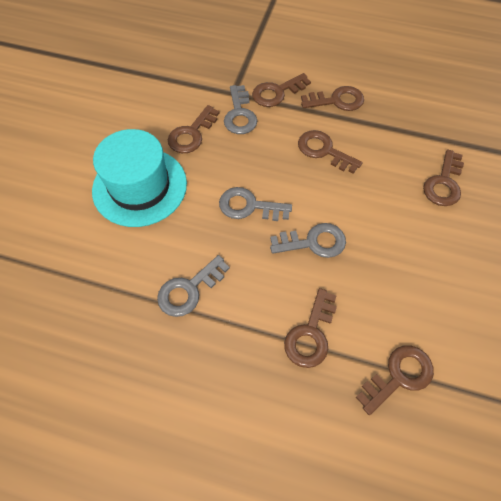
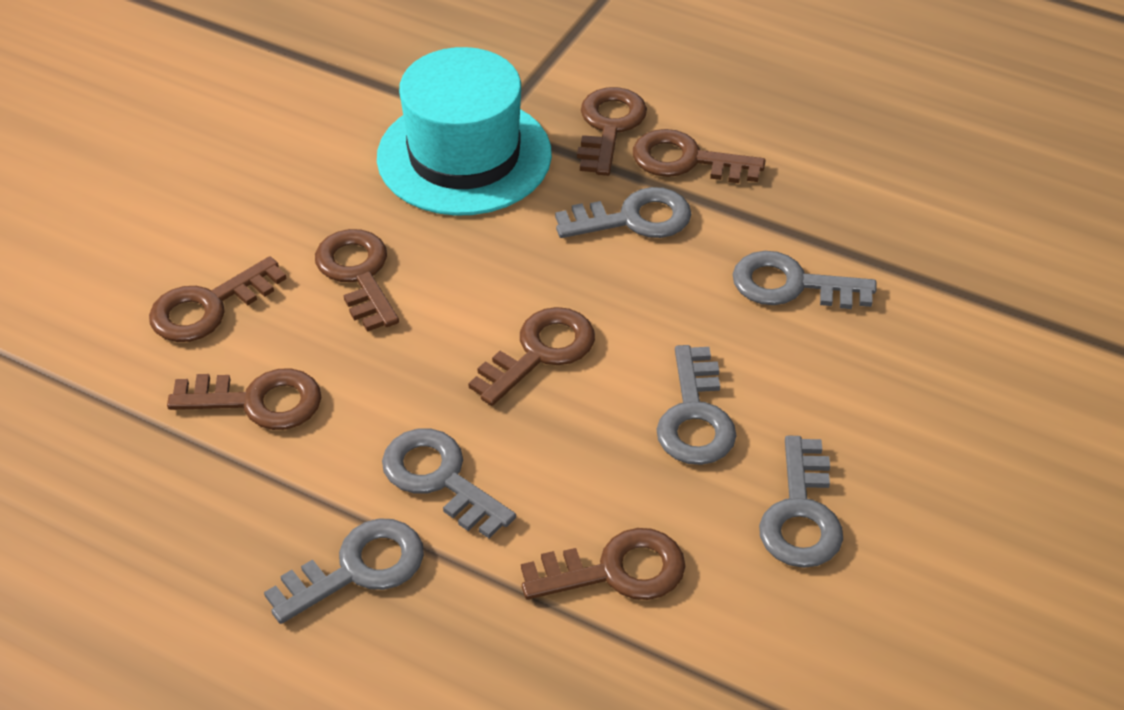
grey key: [157,255,230,317] [219,187,292,221] [224,85,257,134] [270,223,346,258] = 4 -> [264,518,424,624] [382,428,516,538] [555,187,691,238] [656,345,737,465] [732,251,877,309] [759,436,843,568] = 6

